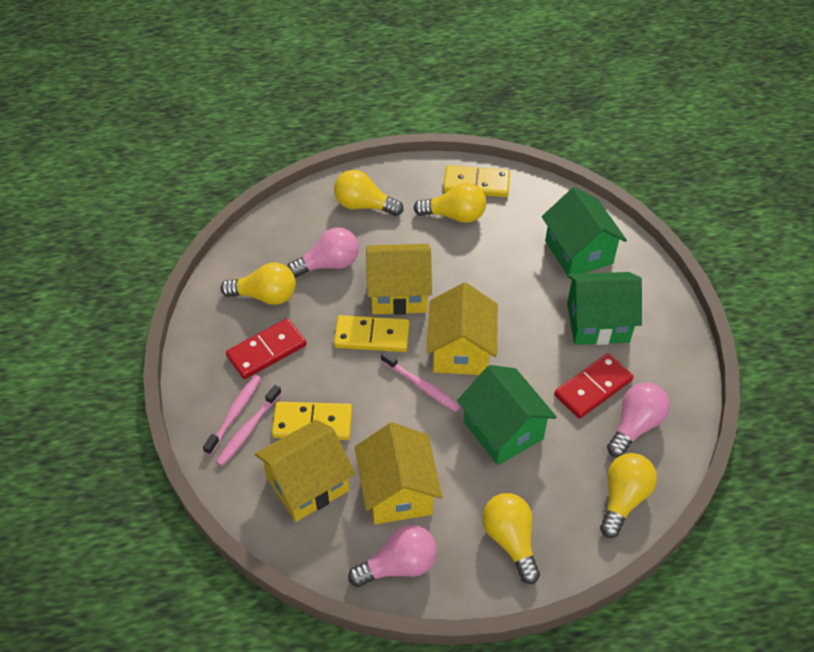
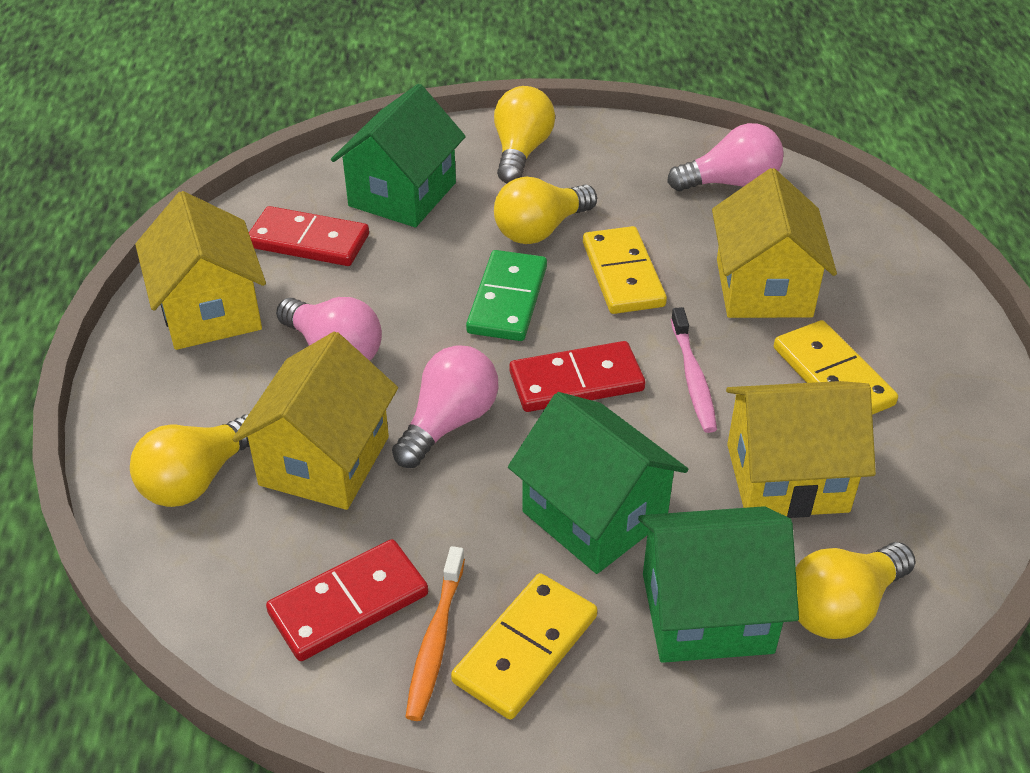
green domino: none = 0 -> [466,250,547,341] = 1
orange toothbrush: none = 0 -> [405,546,465,721] = 1
pink toothbrush: [203,375,261,455] [216,385,281,466] [381,351,460,412] = 3 -> [671,307,717,433] = 1
red domino: [226,318,307,379] [554,353,633,419] = 2 -> [249,206,369,266] [266,539,428,661] [510,341,645,412] = 3
yellow light bulb: [220,262,296,305] [334,170,403,216] [413,183,486,223] [482,493,540,584] [600,453,657,538] = 5 -> [130,414,250,507] [494,86,555,183] [494,177,597,244] [796,542,916,639] = 4

